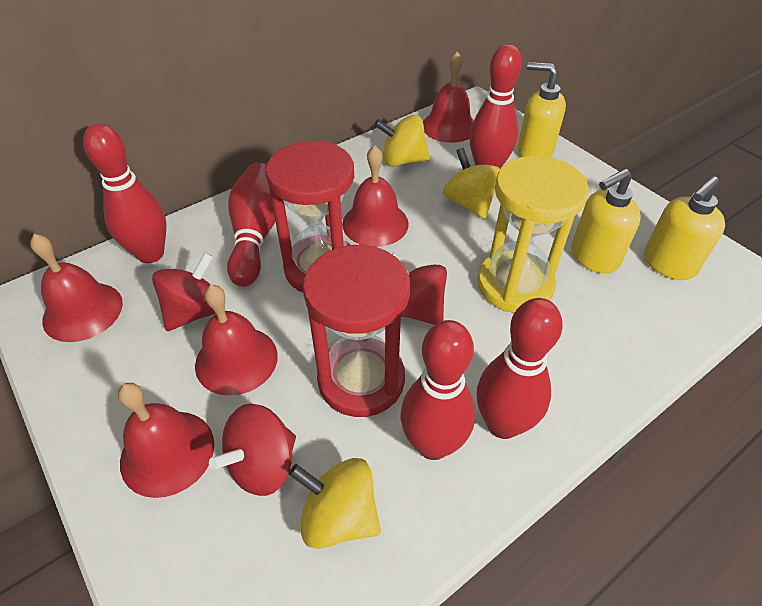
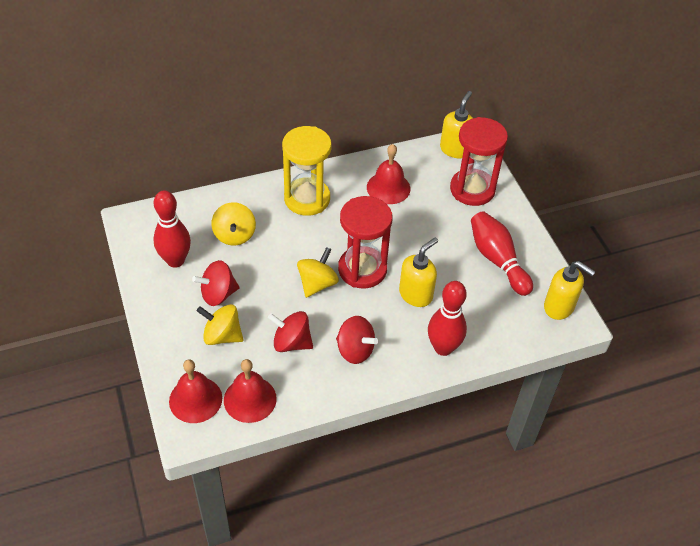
red bell: [30,234,123,342] [118,383,214,498] [195,285,278,396] [342,145,409,247] [423,51,474,143] = 5 -> [169,359,222,423] [224,359,277,423] [367,144,411,204] = 3
red bowling pin: [83,123,167,263] [227,162,275,287] [400,320,475,460] [469,44,522,169] [477,298,563,439] = 5 -> [153,190,191,268] [428,281,467,356] [471,211,533,296] = 3

